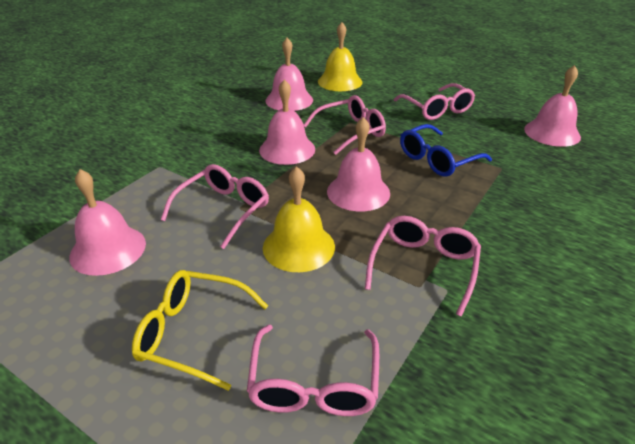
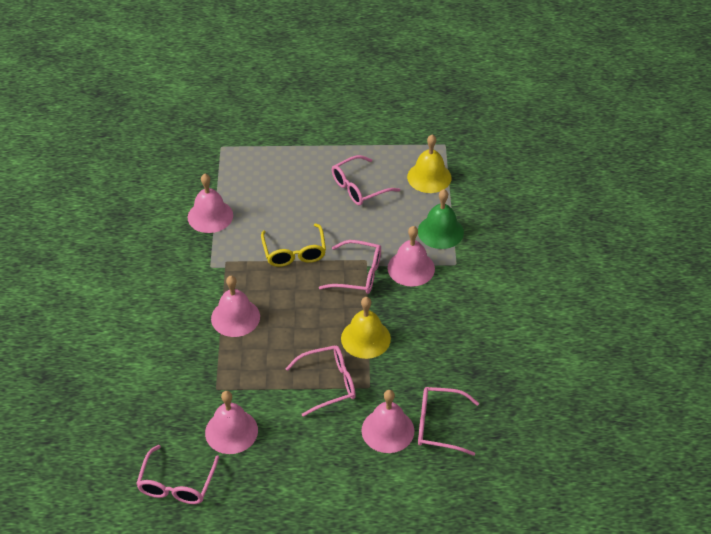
blue glasses: [400,124,492,177] = 1 -> none = 0
green bell: none = 0 -> [418,189,464,249] = 1

